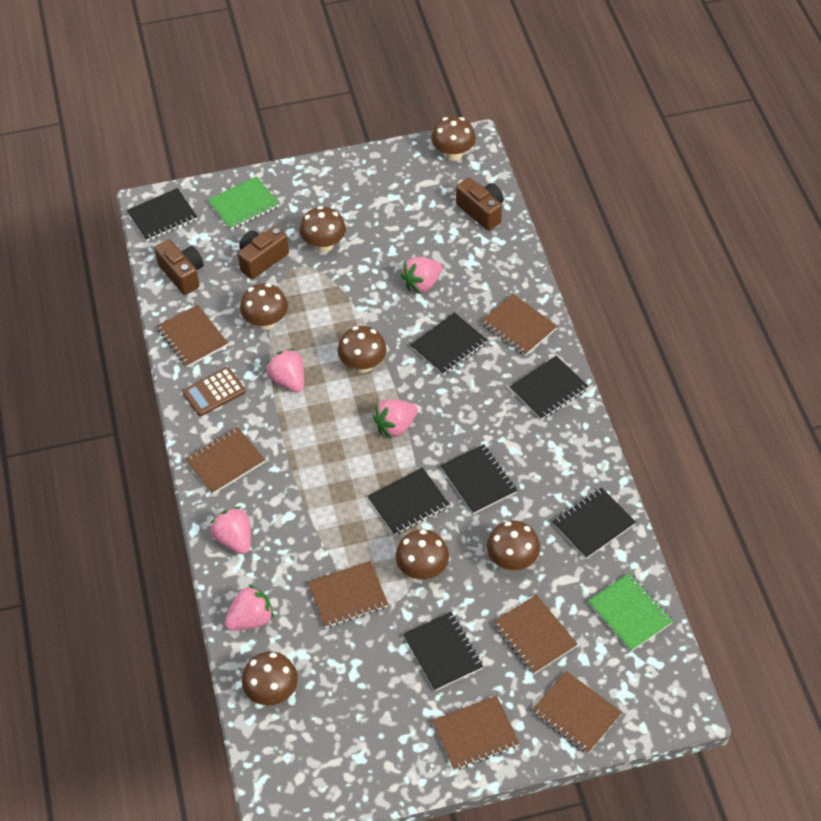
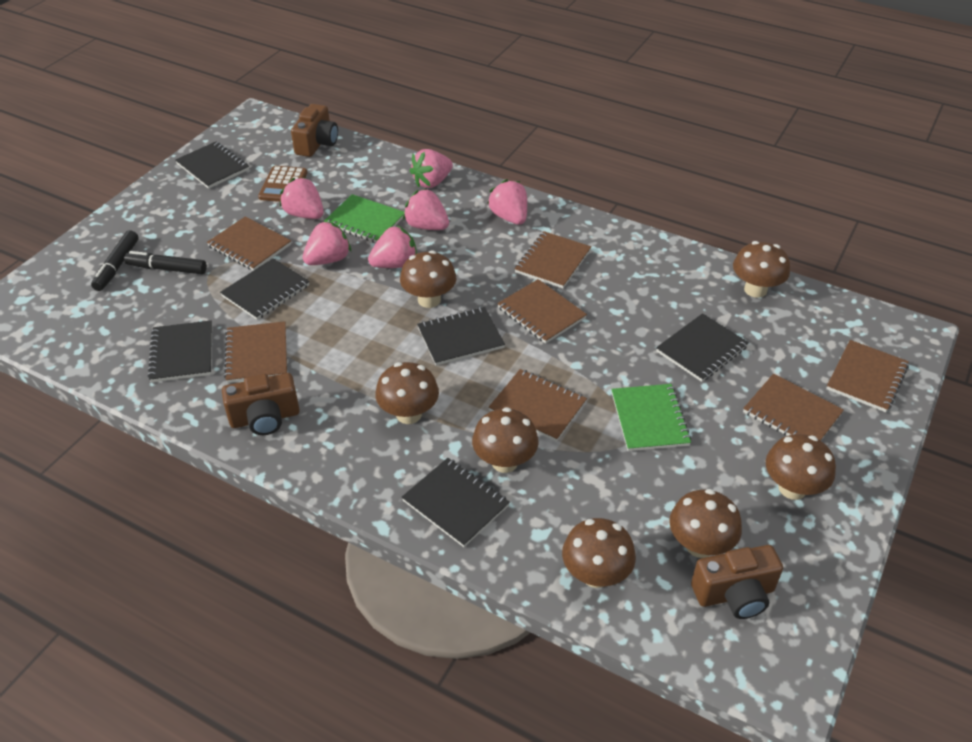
black marker: none = 0 -> [91,230,139,291] [124,251,207,274] = 2
black notebook: [127,188,197,242] [368,467,449,536] [403,612,483,691] [411,312,487,375] [440,444,517,514] [510,356,589,420] [552,487,636,559] = 7 -> [147,320,212,382] [175,142,249,189] [220,258,310,320] [402,458,510,547] [417,307,505,366] [656,313,749,382] = 6
pink strawberry: [210,506,251,554] [225,584,274,631] [266,348,304,392] [373,399,418,439] [401,257,442,294] = 5 -> [280,177,324,219] [303,221,351,265] [368,225,417,268] [403,189,449,230] [410,149,453,188] [487,179,527,225] = 6

